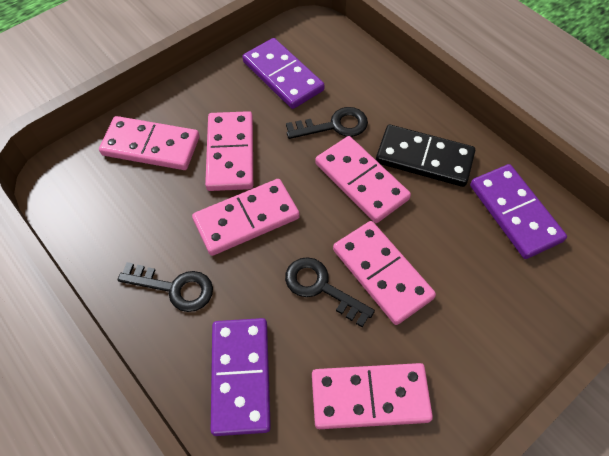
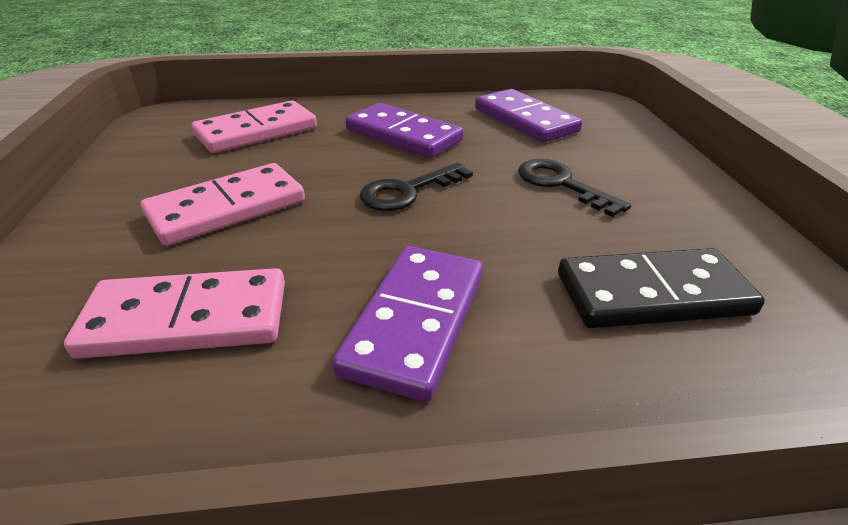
black key: [118,262,213,312] [285,257,375,327] [286,107,368,139] = 3 -> [360,163,473,211] [518,159,631,217] = 2
pink domino: [99,116,199,170] [192,179,300,256] [205,111,253,191] [312,363,433,429] [315,136,411,223] [333,221,436,325] = 6 -> [64,268,285,359] [141,163,305,246] [192,100,317,153] = 3

